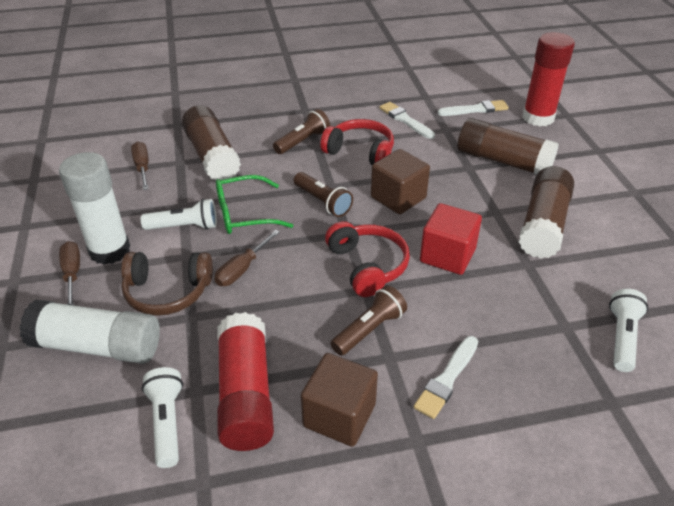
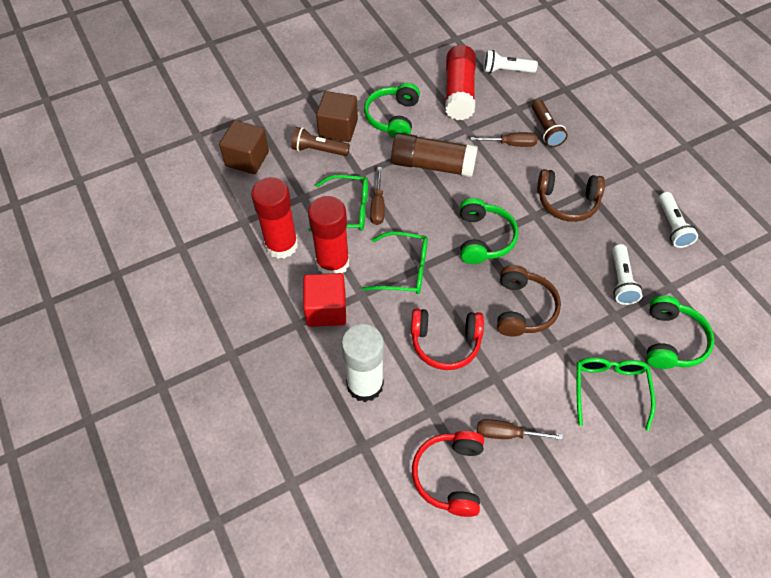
brown flashlight: [273,109,330,154] [294,172,353,217] [331,285,407,356] = 3 -> [291,127,350,156] [532,99,568,147] = 2
brown glue stick: [182,105,241,180] [458,118,559,175] [519,166,574,259] = 3 -> [391,133,478,177] = 1
brown headphones: [121,252,213,316] = 1 -> [497,265,561,337] [537,169,605,222] = 2
green glasses: [216,175,293,234] = 1 -> [308,175,368,231] [362,231,428,294] [577,357,656,431] = 3
green headphones: none = 0 -> [364,83,420,138] [460,198,519,264] [646,295,715,369] = 3
red glue stick: [217,312,274,451] [522,32,575,126] = 2 -> [251,177,298,259] [308,196,350,274] [445,45,476,120] = 3
white brush: [379,102,435,139] [414,336,478,419] [438,100,509,116] = 3 -> none = 0
white glue stick: [19,300,160,364] [59,152,130,265] = 2 -> [341,324,384,402] = 1

